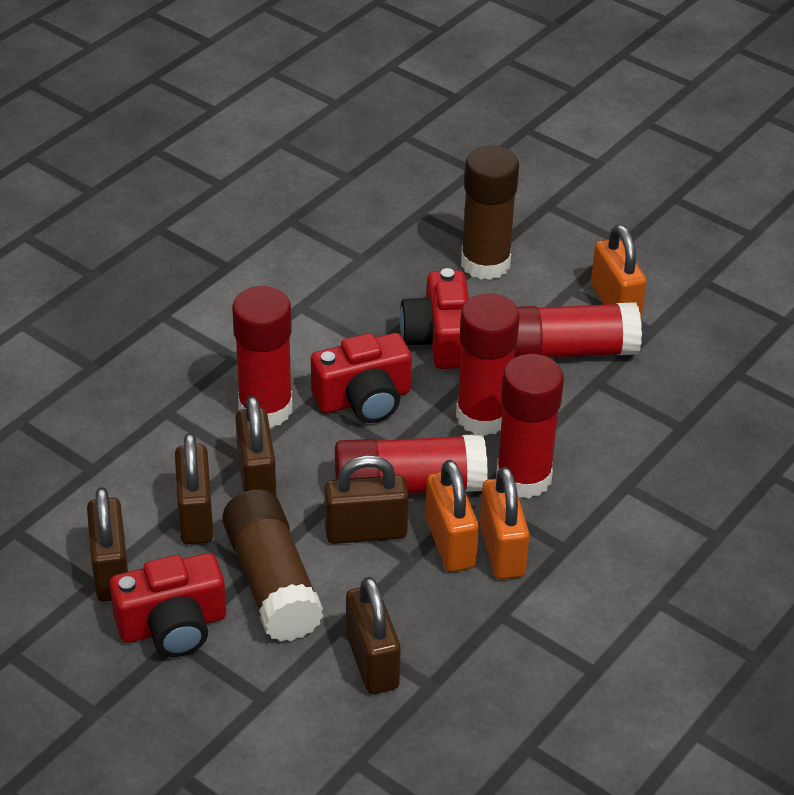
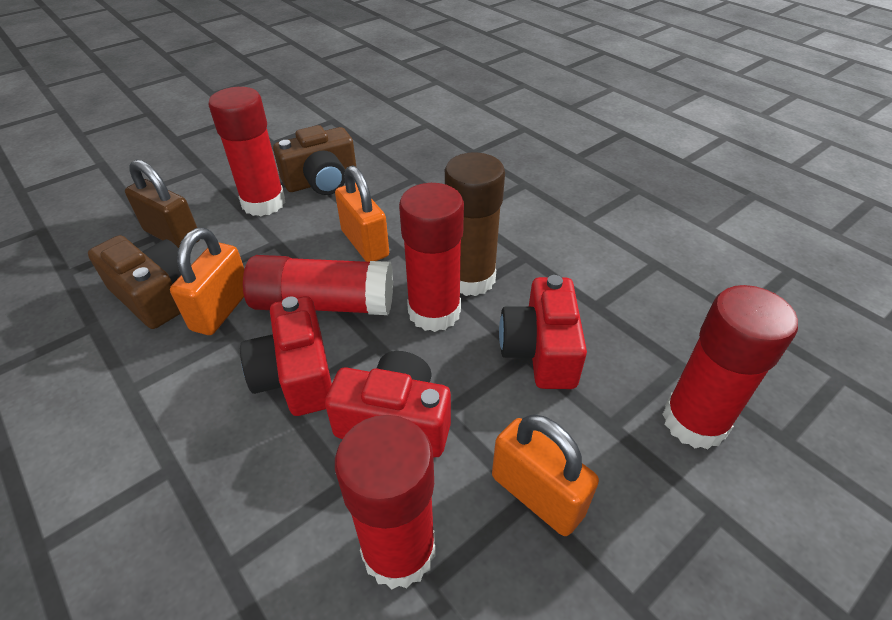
brown camera: none = 0 -> [88,235,181,329] [273,125,356,195] = 2
brown glue stick: [222,489,324,642] [461,145,519,280] = 2 -> [445,152,505,296] = 1
brown padlock: [87,487,128,601] [175,433,213,544] [235,396,277,497] [324,455,409,544] [346,577,401,694] = 5 -> [125,159,199,248] = 1

